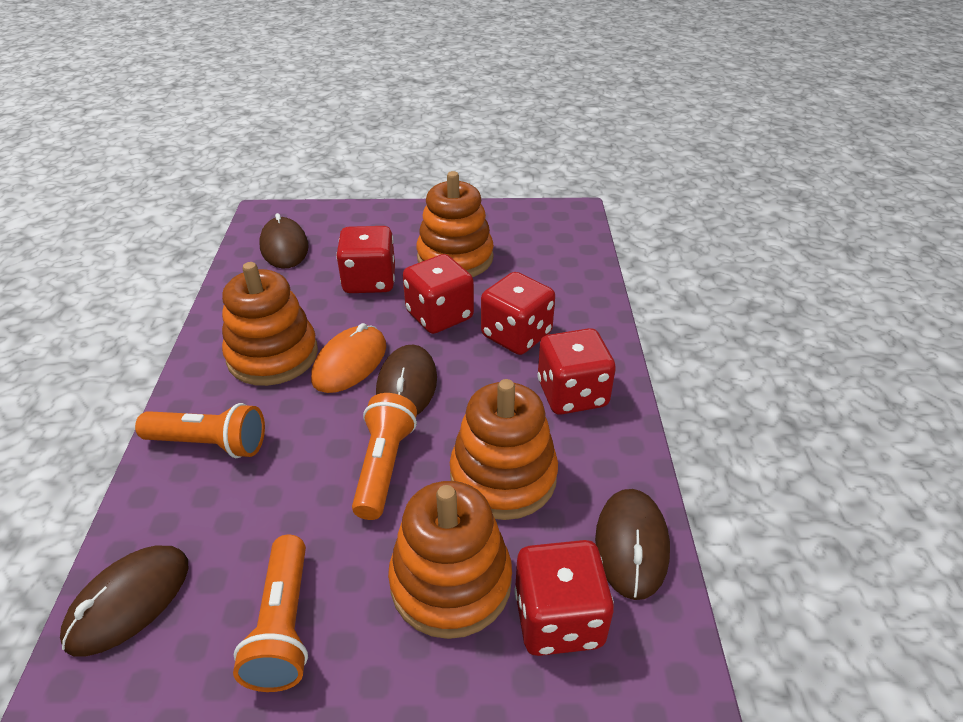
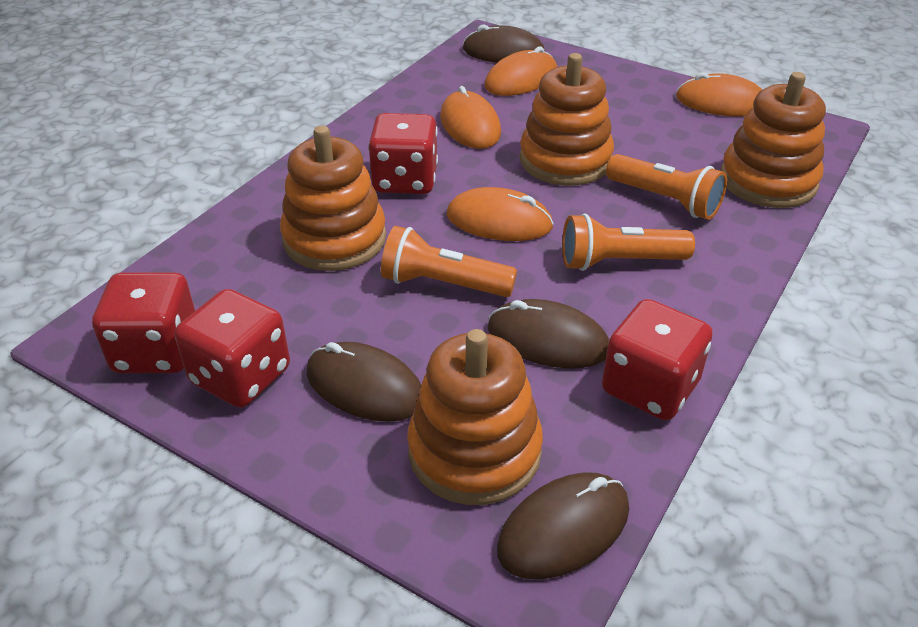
orange mouse: [311,323,386,393] = 1 -> [440,86,501,149] [447,187,554,241] [484,46,557,96] [676,72,762,117] = 4
red dice: [336,226,395,293] [403,254,474,334] [481,272,555,355] [514,540,614,656] [537,328,616,415] = 5 -> [92,272,195,373] [174,289,290,408] [368,113,438,194] [602,299,713,420] = 4

